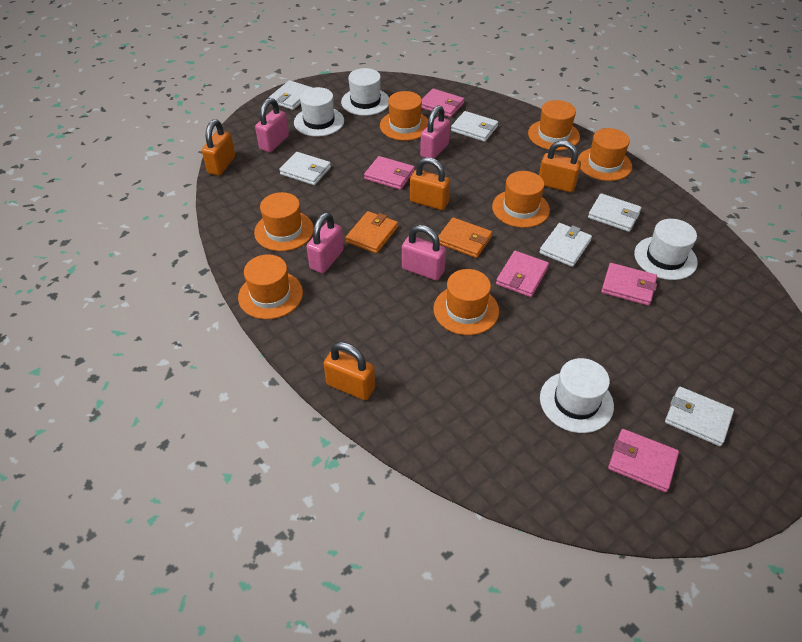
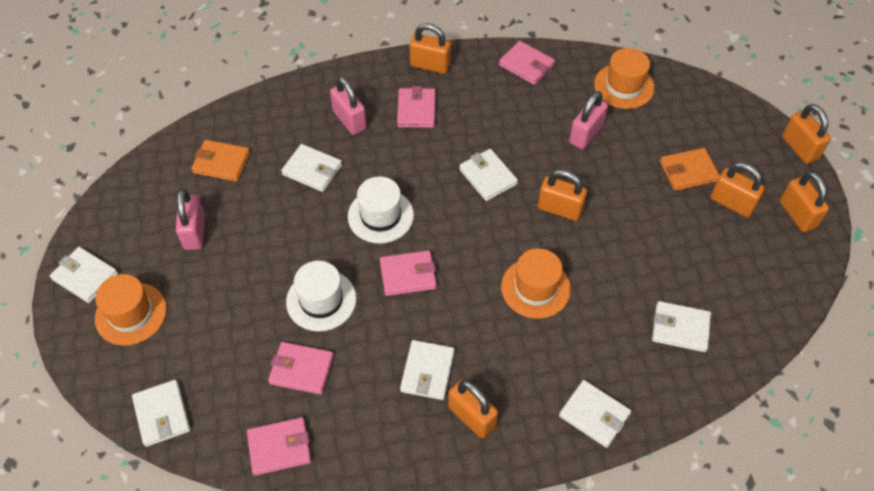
orange hat: [238,254,303,319] [254,192,314,251] [380,91,428,141] [434,269,499,335] [492,171,550,228] [528,100,580,151] [578,128,632,181] = 7 -> [95,274,167,346] [501,248,571,319] [594,48,655,109] = 3
orange padlock: [202,119,235,176] [323,342,375,400] [410,157,450,210] [539,141,581,192] = 4 -> [409,23,451,74] [448,379,498,438] [538,170,587,221] [710,162,765,217] [780,171,829,232] [782,104,831,164] = 6
pink padlock: [255,98,289,152] [306,212,344,273] [402,225,446,281] [420,105,450,159] = 4 -> [176,189,205,250] [330,76,367,135] [569,91,608,149] = 3
white hat: [294,87,344,137] [341,68,389,116] [540,358,614,433] [634,219,698,280] = 4 -> [286,261,356,332] [348,176,414,244] = 2
white wallet: [269,80,312,110] [279,152,331,185] [451,111,498,142] [539,223,592,267] [588,193,642,232] [665,387,734,446] = 6 -> [50,247,118,303] [132,380,190,447] [281,144,342,192] [400,340,455,400] [459,149,518,201] [559,380,631,448] [652,301,711,352] = 7

